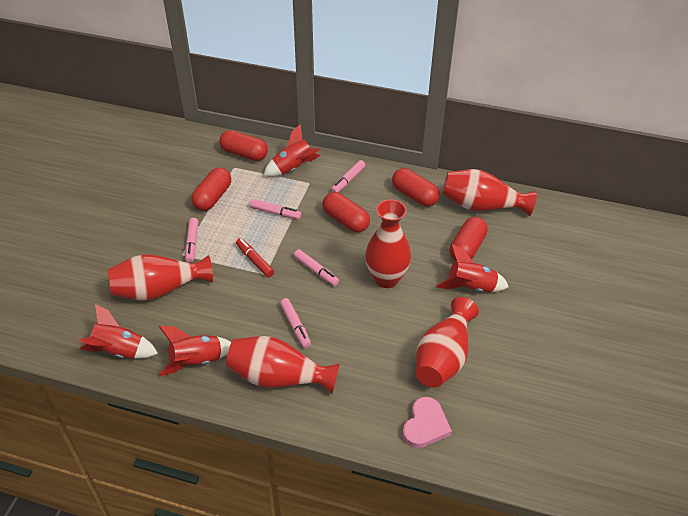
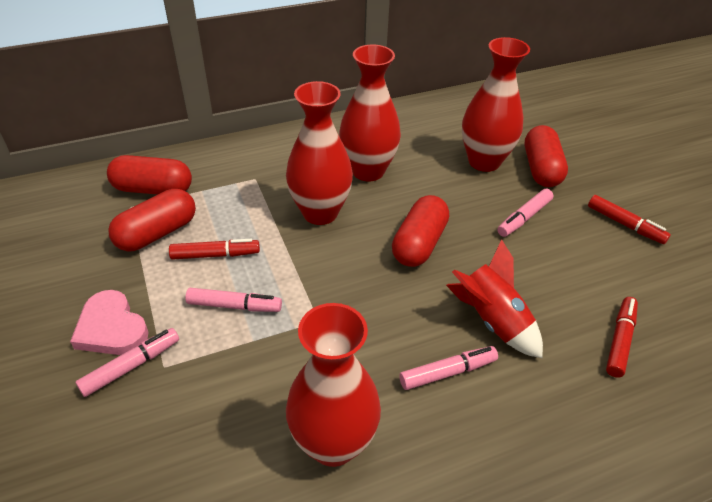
pink marker: [185,218,199,263] [250,199,301,219] [280,298,311,348] [294,249,339,286] [331,160,366,192] = 5 -> [76,328,179,397] [185,288,282,312] [399,346,498,390] [497,189,553,237] = 4
red capsule: [191,167,231,211] [219,130,268,161] [323,192,370,232] [392,168,440,207] [450,217,488,261] = 5 -> [107,155,192,195] [108,189,196,252] [392,195,449,267] [525,125,568,187] = 4
red marker: [236,238,274,277] = 1 -> [169,239,260,260] [588,195,671,244] [606,297,638,378] = 3
red rocket: [79,304,158,359] [159,326,231,376] [264,124,320,177] [436,244,509,292] = 4 -> [446,239,543,358] = 1
red vase: [108,254,213,301] [226,336,340,394] [365,199,411,288] [416,297,479,388] [442,169,537,216] = 5 -> [286,81,353,225] [286,303,381,467] [339,45,401,181] [462,37,530,172] = 4

